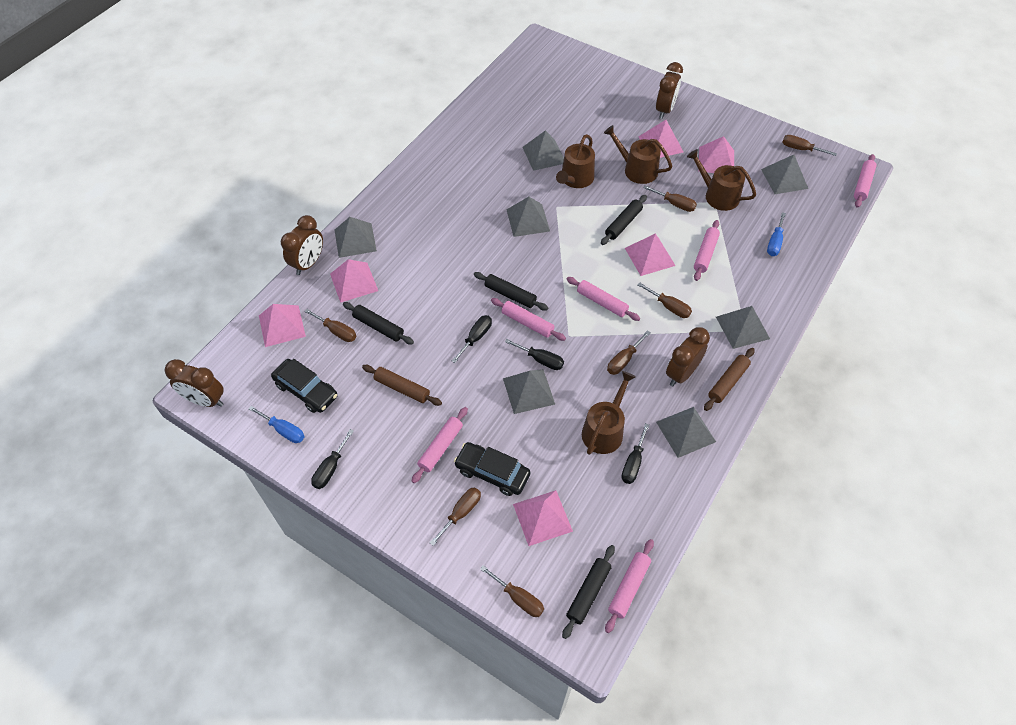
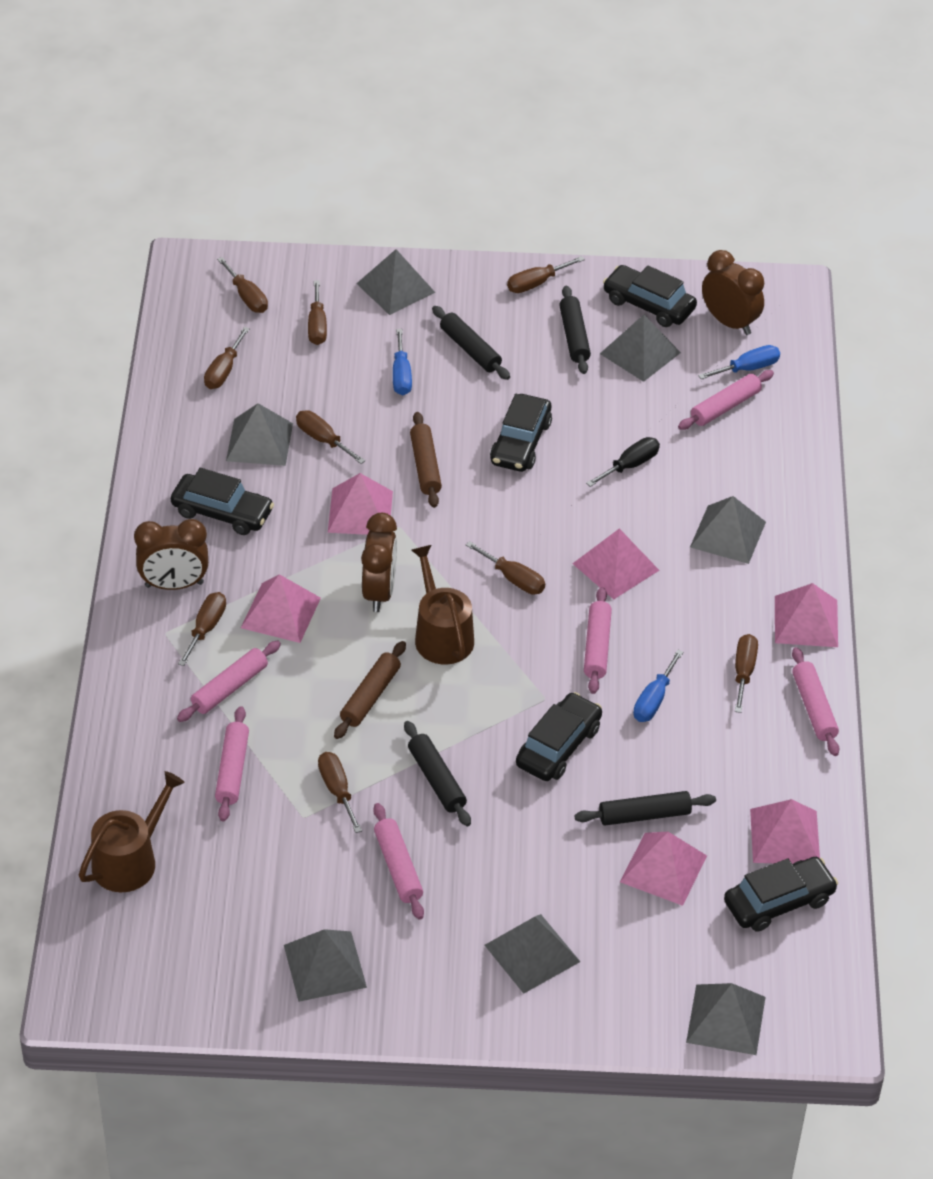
black car: [271,359,338,413] [454,442,530,496] = 2 -> [171,468,274,535] [490,394,552,472] [516,692,602,781] [603,265,697,327] [724,857,838,932] = 5
black screwdriver: [311,429,354,489] [452,315,492,363] [505,339,564,370] [621,423,649,484] = 4 -> [586,437,660,487] = 1
blue screwdriver: [249,406,304,443] [767,212,786,256] = 2 -> [393,329,412,395] [633,650,683,722] [698,345,780,379] = 3
brown clock: [164,359,224,407] [281,215,323,275] [656,62,683,119] [666,327,710,386] = 4 -> [134,519,208,590] [361,513,397,612] [702,250,764,335] = 3
brown screwdriver: [304,309,356,342] [430,487,481,546] [480,565,544,617] [607,330,650,375] [637,282,692,318] [643,186,697,212] [782,135,837,156] = 7 -> [178,592,226,666] [204,327,250,389] [217,257,268,313] [296,410,365,464] [308,280,327,345] [318,752,362,833] [466,541,545,594] [507,256,585,293] [735,634,758,713] = 9
brown watering can: [556,134,595,188] [582,371,636,455] [604,125,672,184] [687,149,756,211] = 4 -> [79,771,185,892] [411,545,474,664] = 2

